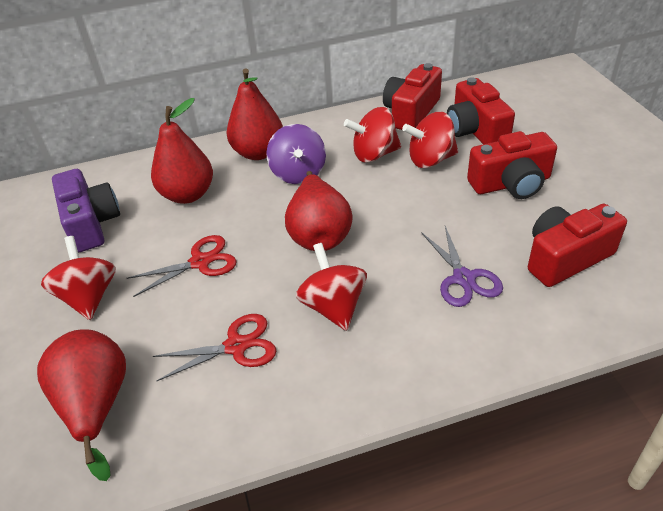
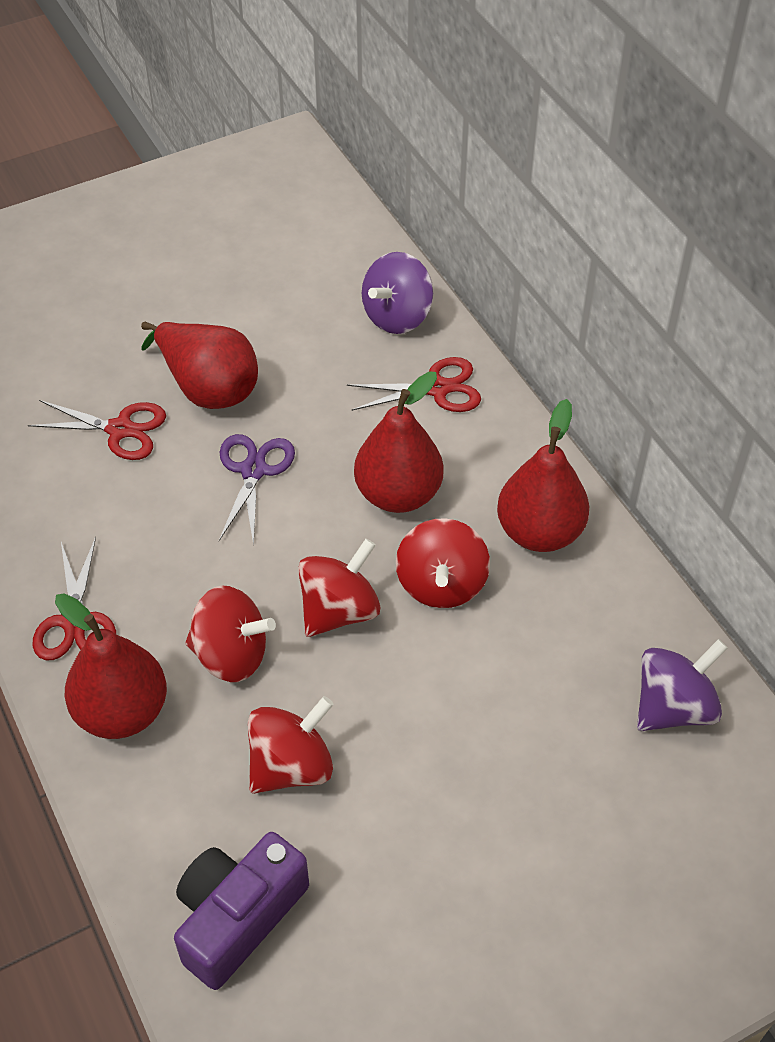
purple spinning top: [266,124,326,184] = 1 -> [362,252,433,334] [637,639,728,731] = 2
red camera: [383,63,442,130] [447,77,515,144] [467,131,557,199] [528,204,627,287] = 4 -> none = 0
red scissors: [127,235,236,297] [153,314,276,381] = 2 -> [28,400,166,460] [32,537,116,661] [347,357,481,412] = 3

